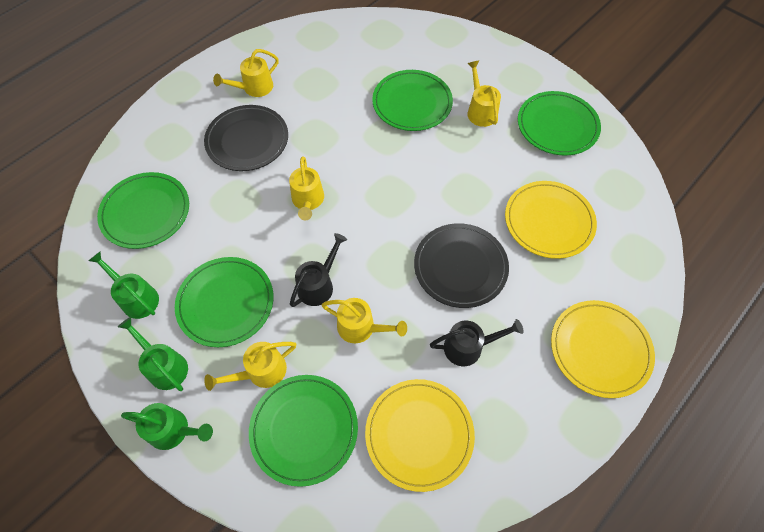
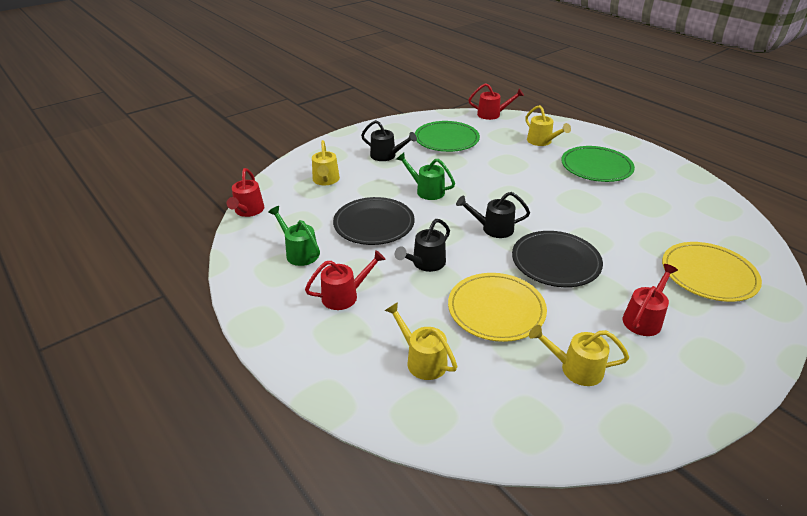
black watering can: [290,233,347,307] [430,319,524,366] = 2 -> [361,120,417,161] [395,219,450,272] [456,192,530,238] = 3
green plate: [97,172,189,249] [175,257,273,347] [249,375,358,487] [372,70,453,131] [518,91,601,156] = 5 -> [415,121,480,152] [561,146,635,182] = 2
green watering can: [88,252,159,319] [118,317,188,391] [121,403,213,450] = 3 -> [268,206,320,266] [396,153,455,200] = 2
red watering can: none = 0 -> [227,168,264,217] [305,250,386,310] [468,83,524,120] [622,264,678,336] = 4
yellow plate: [365,379,475,492] [505,181,597,259] [551,300,655,398] = 3 -> [448,273,547,342] [662,242,762,302] = 2
yellow watering can: [204,342,296,391] [213,49,279,97] [289,156,324,220] [322,298,407,343] [467,60,501,127] = 5 -> [312,140,340,185] [385,302,457,380] [525,105,571,146] [529,325,629,386] = 4

